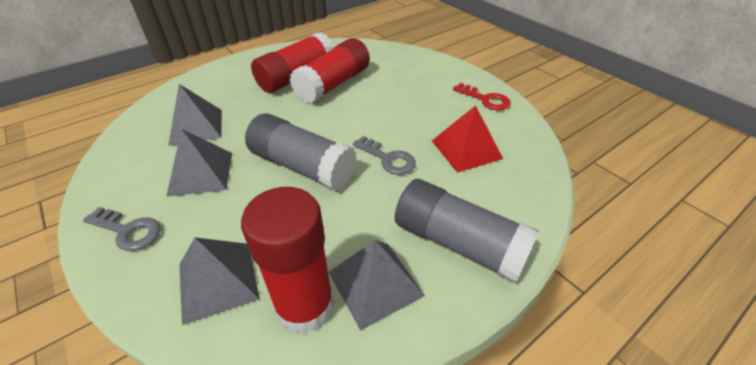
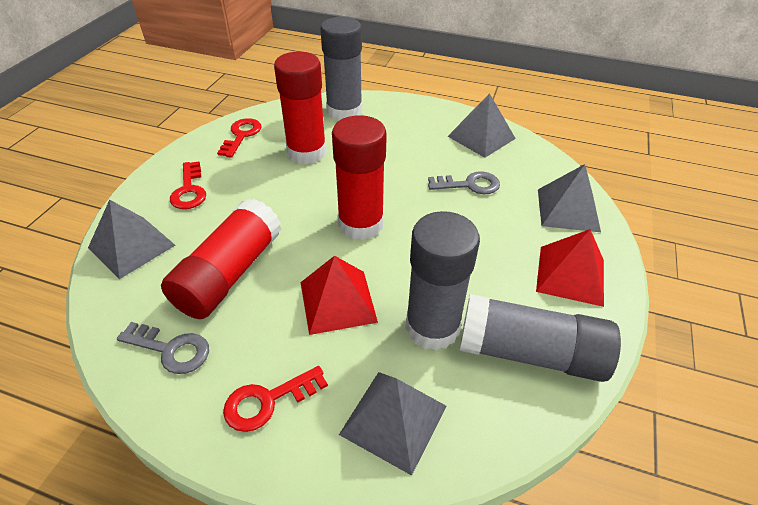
grey glue stick: [245,113,357,190] [395,179,539,283] = 2 -> [320,17,362,121] [405,211,480,351] [460,294,621,382] = 3
red key: [453,83,511,110] = 1 -> [170,161,206,209] [217,118,261,158] [223,366,328,432] = 3
red pyramid: [432,105,503,173] = 1 -> [301,256,378,335] [536,229,604,307] = 2

